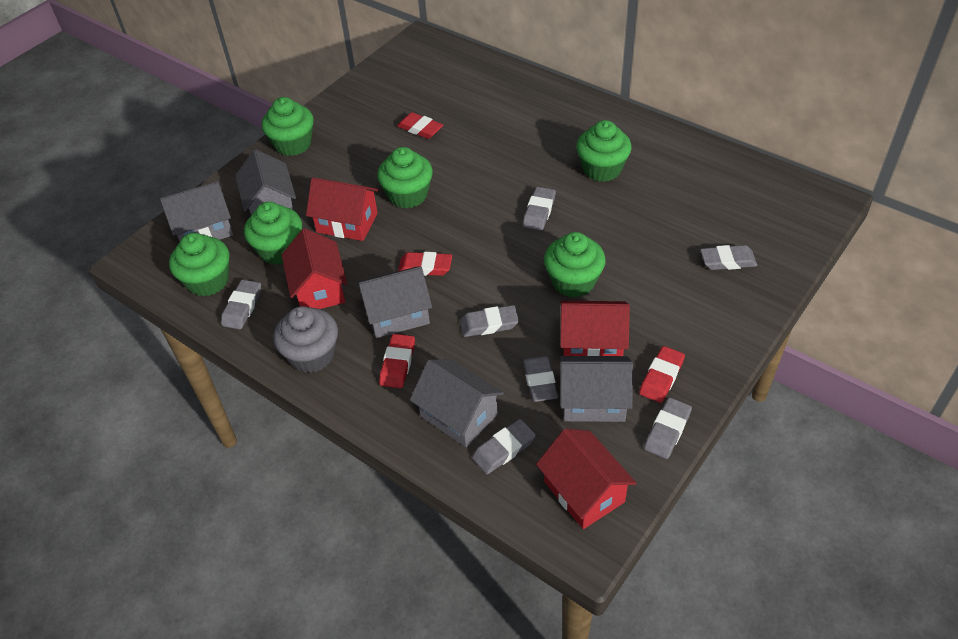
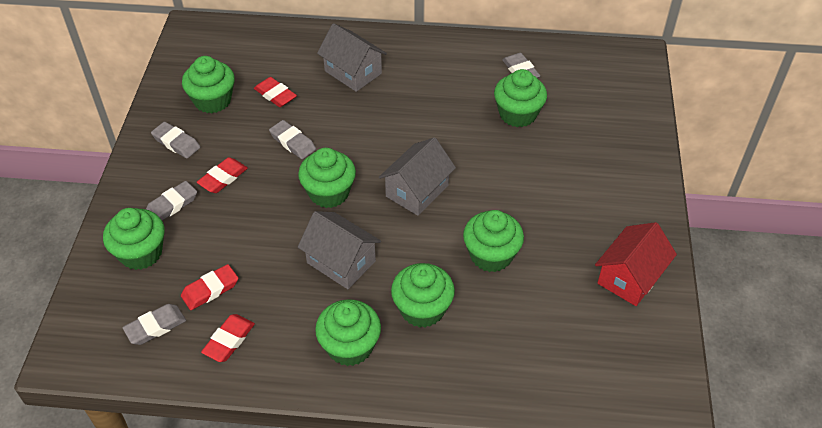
green cupcake: [169,233,229,296] [244,202,302,265] [262,97,314,156] [377,147,433,208] [544,232,606,297] [576,120,632,182] = 6 -> [103,208,164,270] [182,56,235,113] [298,148,356,208] [315,299,381,366] [391,263,455,328] [463,210,524,272] [494,69,547,127] = 7
grey cupcake: [273,306,338,373] = 1 -> none = 0
grey eraser: [221,280,261,329] [460,305,519,337] [472,419,536,474] [523,187,556,230] [523,356,558,402] [644,397,692,459] [700,245,757,270] = 7 -> [122,304,186,345] [146,181,197,220] [151,122,200,158] [269,120,316,159] [502,53,540,78] = 5
grey house: [160,181,233,241] [235,150,296,215] [357,266,432,338] [410,359,504,447] [560,356,633,422] = 5 -> [298,211,381,289] [317,23,387,92] [379,137,456,216] = 3
red house: [282,229,347,309] [306,178,379,241] [536,429,636,529] [560,301,630,356] = 4 -> [595,222,677,306] = 1

